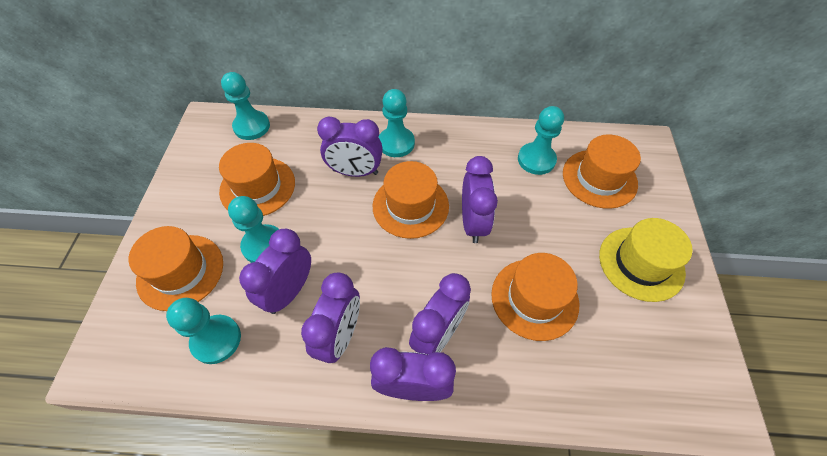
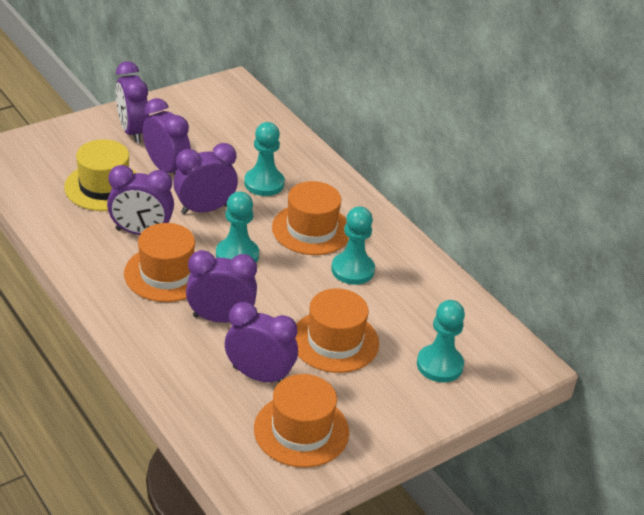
orange hat: [128,226,223,311] [219,143,295,216] [373,161,449,239] [491,253,579,341] [563,134,641,209] = 5 -> [124,223,195,302] [254,374,349,468] [272,181,349,255] [295,288,379,373] = 4
turquoise pawn: [166,298,241,364] [221,72,270,140] [228,196,279,263] [379,89,415,157] [518,106,564,175] = 5 -> [216,191,259,263] [244,122,285,196] [331,207,375,285] [417,300,465,382] = 4

